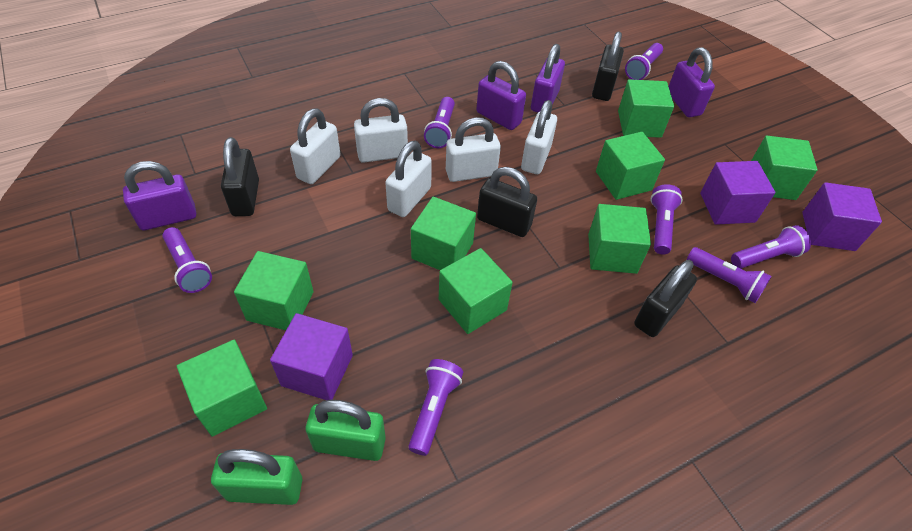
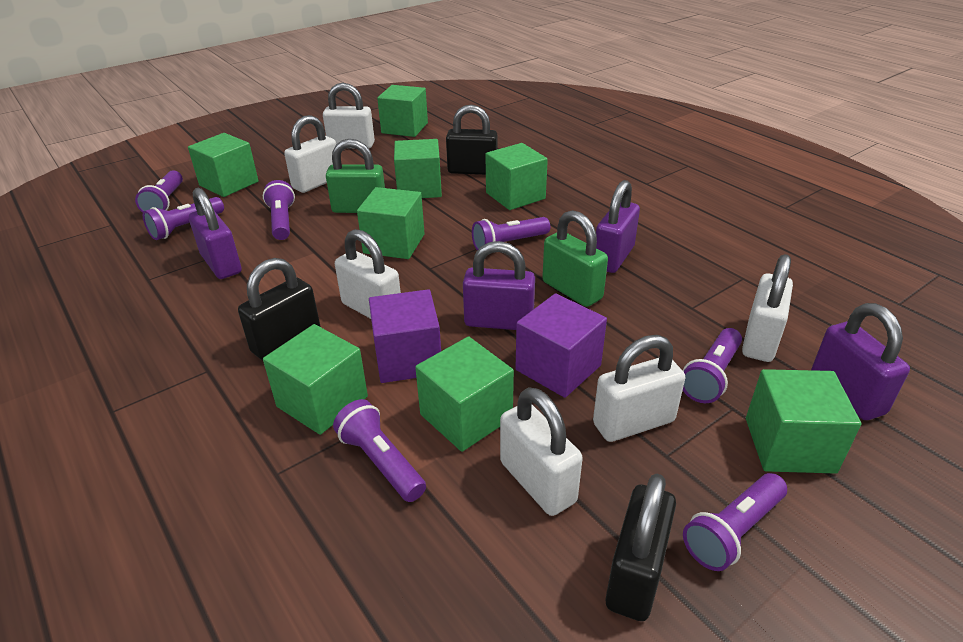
black padlock: [221,137,259,216] [477,167,537,237] [592,31,624,101] [634,260,697,337] = 4 -> [238,258,320,361] [446,105,498,175] [606,473,676,621] = 3
purple cube: [270,313,353,400] [700,161,775,225] [802,182,882,251] = 3 -> [369,289,441,383] [516,293,607,398] = 2
white padlock: [290,109,341,184] [354,98,408,163] [385,141,432,217] [446,117,501,182] [521,100,557,174] = 5 -> [284,115,336,193] [323,83,375,148] [335,229,401,319] [500,387,583,516] [593,335,685,442] [742,254,793,362] = 6

